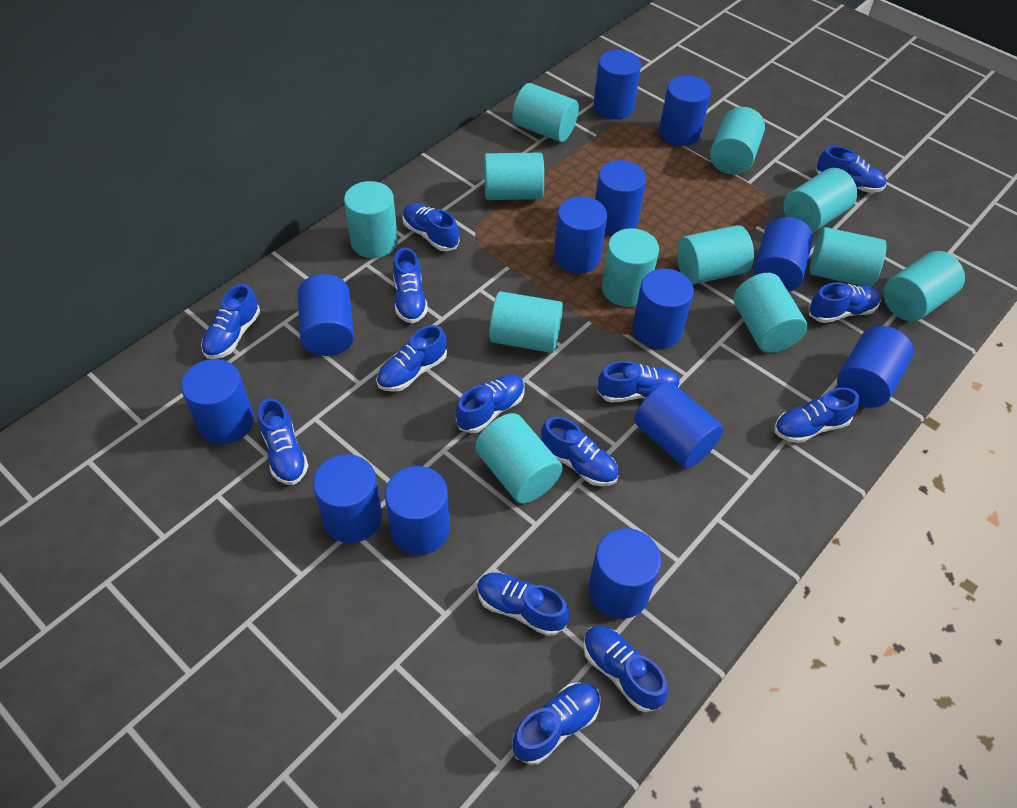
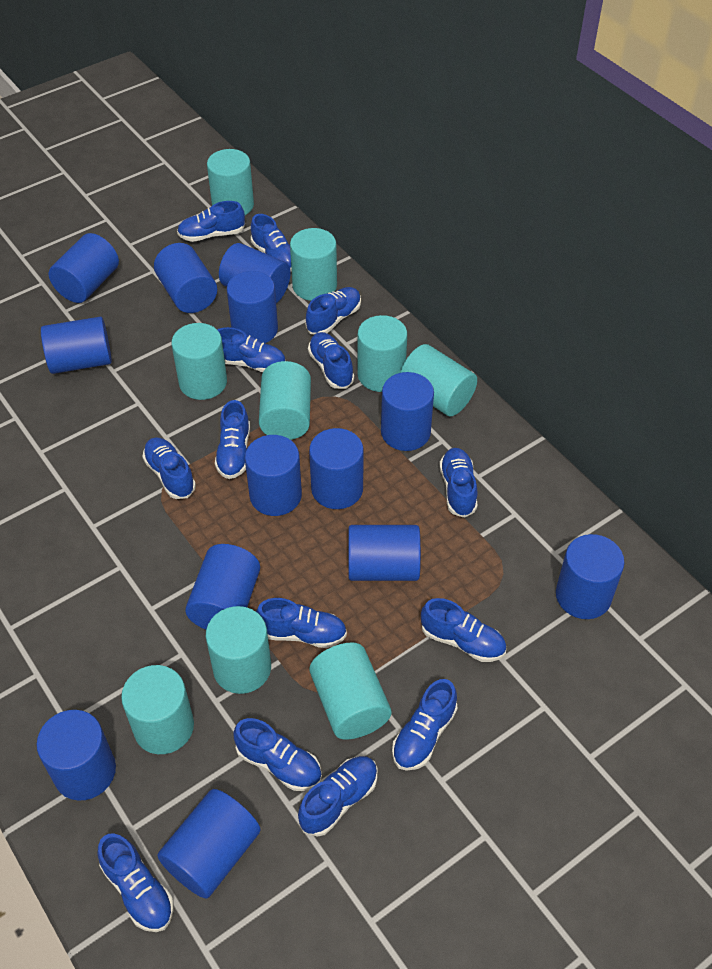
turquoise cylinder: [344,181,398,258] [475,413,563,504] [484,153,544,200] [489,291,563,353] [512,83,579,142] [602,228,659,307] [677,225,754,285] [710,107,765,175] [734,273,807,353] [783,168,857,233] [810,227,887,287] [883,251,965,321] = 12 -> [121,665,194,754] [171,323,227,400] [206,606,271,694] [207,149,254,215] [259,361,311,440] [290,228,337,301] [309,642,391,739] [358,315,407,392] [400,344,477,416] = 9

